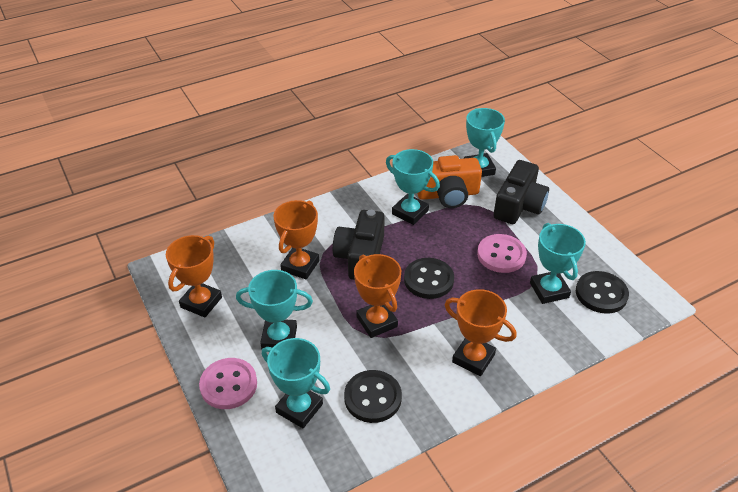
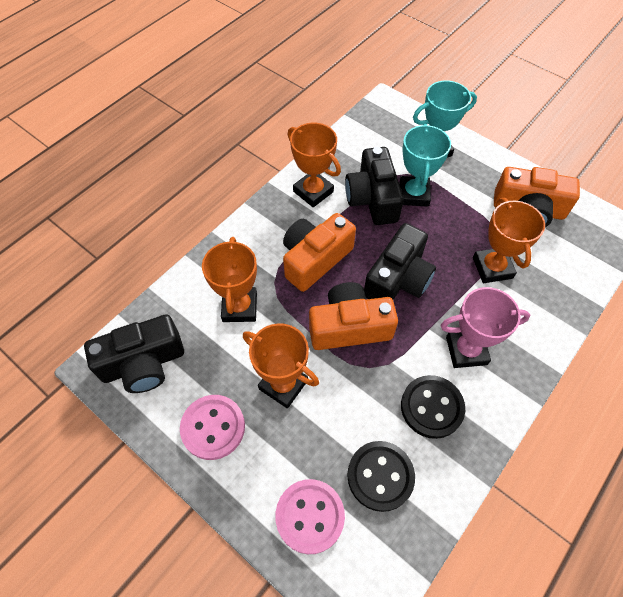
black button: [344,370,402,423] [404,258,454,299] [576,271,629,314] = 3 -> [347,441,415,512] [401,375,465,439] = 2
black camera: [333,210,385,280] [493,160,549,224] = 2 -> [84,314,184,393] [345,147,404,225] [364,223,436,300] = 3
orange camera: [417,155,482,208] = 1 -> [283,213,356,292] [309,282,398,350] [494,167,580,227] = 3
pink trophy: none = 0 -> [441,287,530,368] = 1
turquoise trophy: [236,270,313,349] [262,338,330,428] [386,149,440,225] [464,108,505,177] [530,223,586,304] = 5 -> [399,124,451,207] [413,80,477,158] = 2

